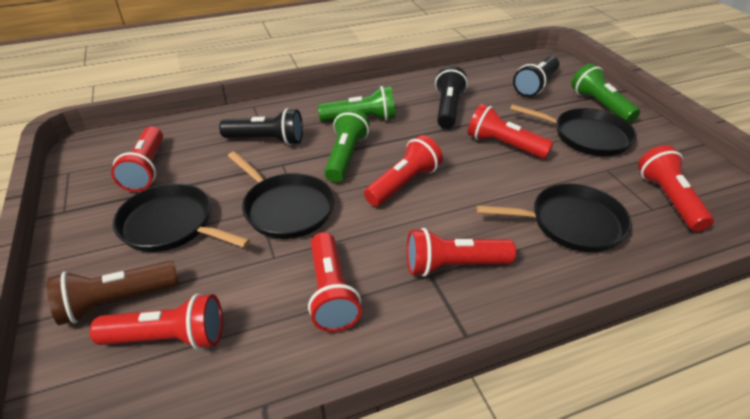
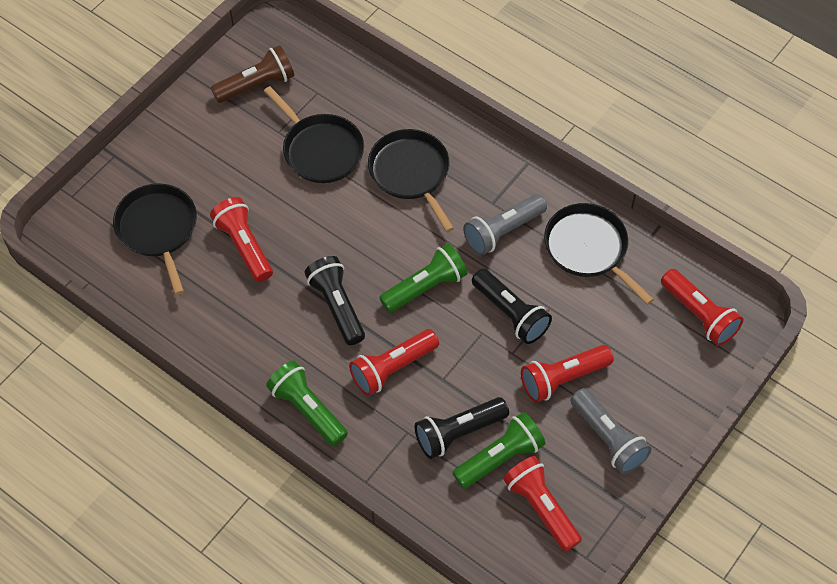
grey flashlight: none = 0 -> [463,194,547,255] [571,388,652,474] = 2
red flashlight: [90,293,223,350] [111,127,163,192] [308,232,362,332] [364,135,443,206] [407,228,516,277] [468,104,553,159] [638,145,714,232] = 7 -> [210,197,273,282] [349,329,439,396] [503,456,582,552] [521,345,613,403] [661,269,743,346] = 5

